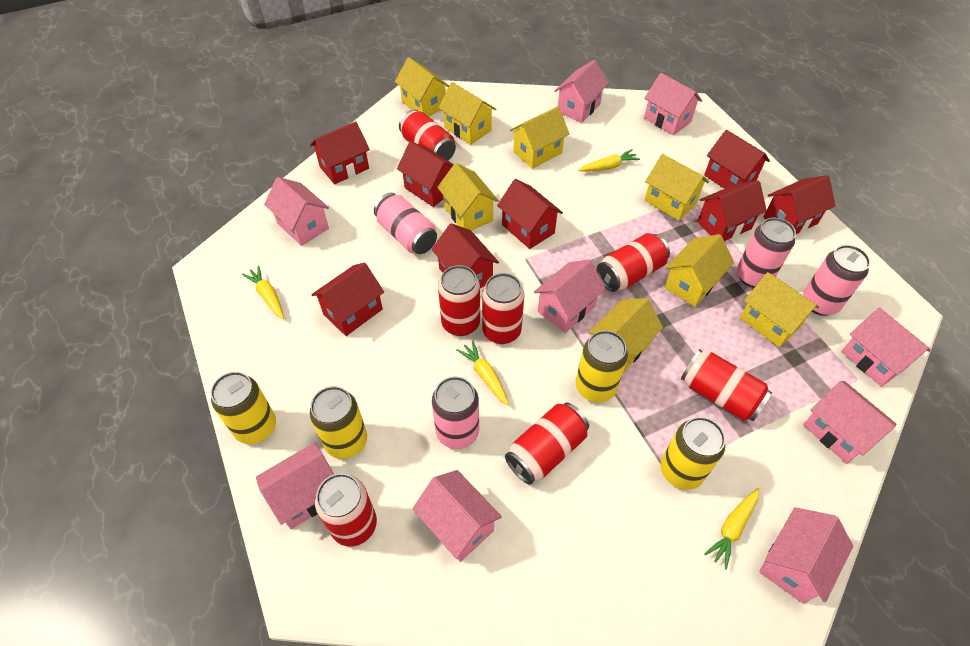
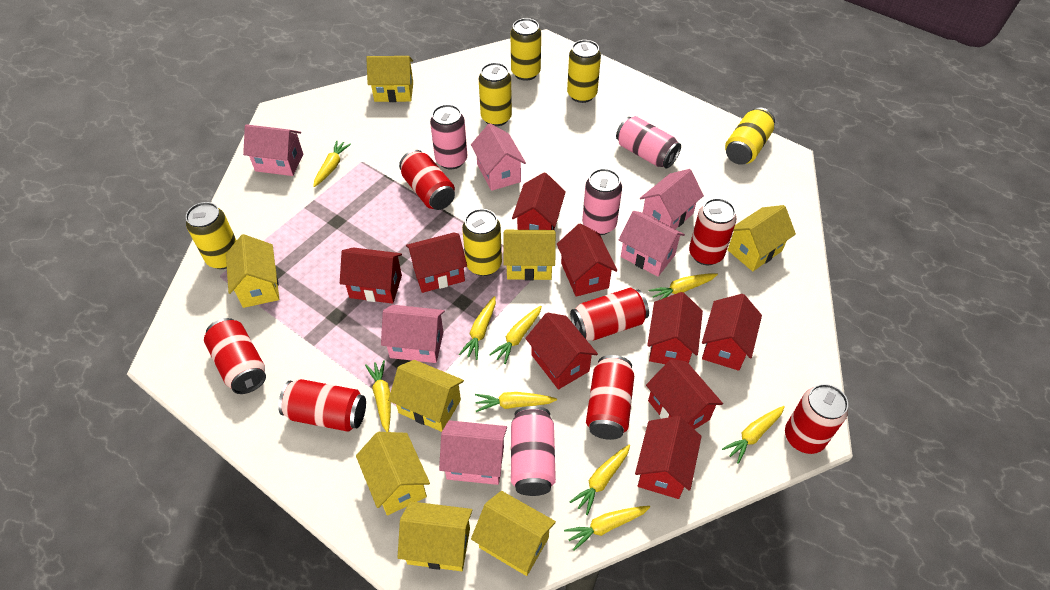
pink house: [256,443,334,529] [264,177,329,246] [412,470,502,562] [534,259,606,333] [555,60,609,123] [644,73,702,135] [759,507,853,604] [803,381,897,464] [841,307,931,387] = 9 -> [243,124,303,176] [381,305,445,363] [439,420,507,485] [471,123,526,191] [619,211,685,277] [640,169,704,229] = 6
red house: [310,121,370,184] [311,262,384,336] [397,141,454,207] [432,223,499,288] [497,179,563,249] [697,180,767,241] [704,130,770,189] [764,175,836,234] = 8 -> [340,247,402,304] [406,233,467,293] [512,172,566,230] [525,313,598,390] [557,224,617,297] [635,416,702,499] [646,359,723,429] [647,292,703,364] [702,294,762,371] = 9
yellow can: [211,372,276,444] [309,386,367,459] [576,330,628,402] [660,417,726,490] = 4 -> [186,202,237,269] [462,209,502,276] [479,62,512,126] [510,18,541,81] [567,40,601,103] [725,107,775,165] = 6
yellow carrot: [242,265,284,319] [456,340,509,406] [578,149,640,172] [704,488,759,569] = 4 -> [313,140,351,187] [365,360,391,432] [459,296,496,360] [475,392,557,412] [489,306,542,364] [564,506,650,551] [570,445,630,515] [649,273,718,300] [722,406,785,464] = 9

